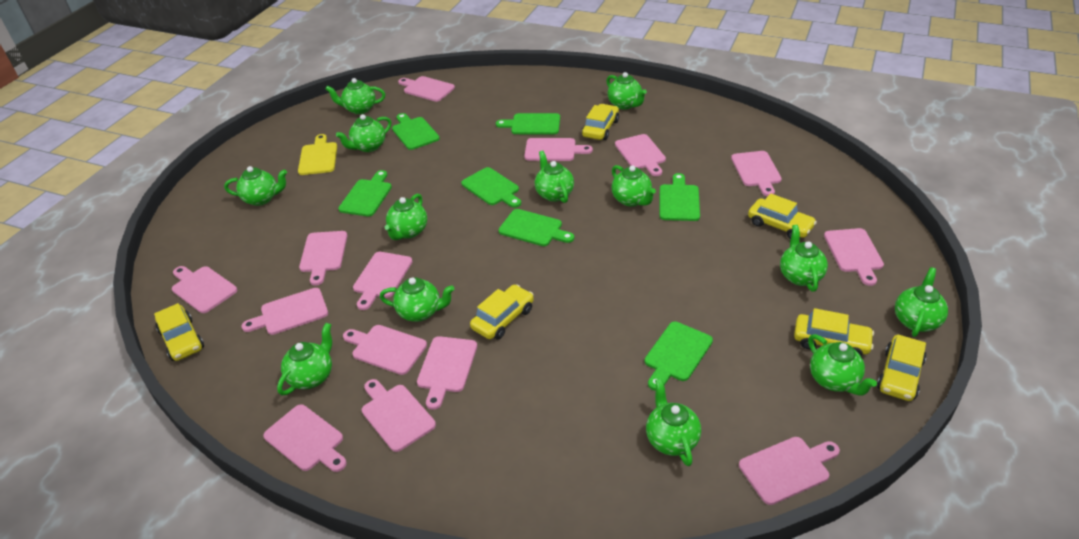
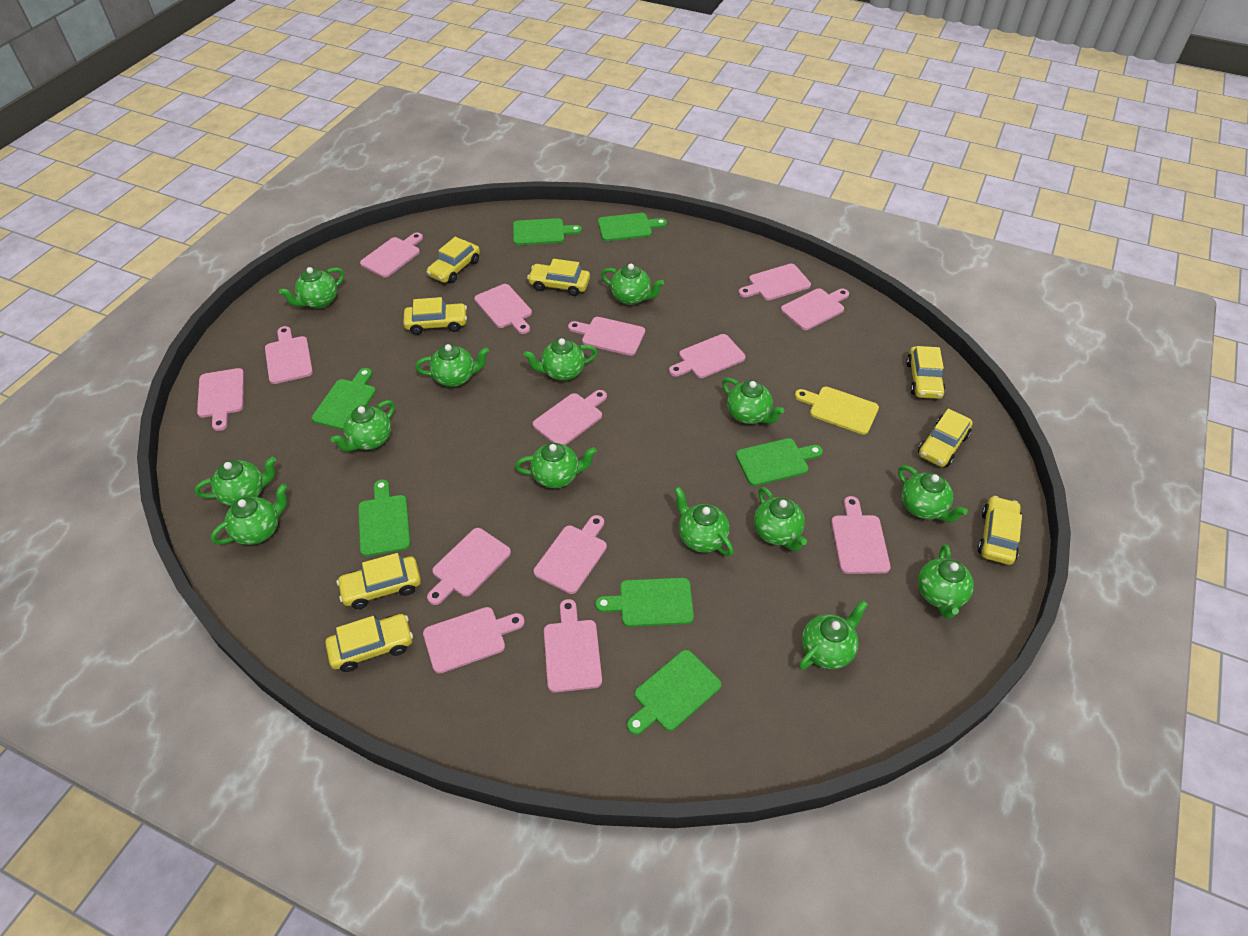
green teapot: [224,166,287,206] [277,323,332,395] [326,78,385,114] [336,114,391,152] [380,277,454,322] [385,194,427,240] [535,150,574,203] [606,72,647,110] [612,165,656,207] [646,379,701,466] [780,225,828,292] [808,334,877,396] [895,267,948,337] = 13 -> [195,457,276,506] [211,484,287,545] [279,267,344,309] [331,400,395,452] [415,344,489,387] [515,443,597,488] [523,338,598,381] [601,264,664,305] [674,487,734,556] [722,378,784,424] [754,487,807,551] [799,600,868,670] [898,465,968,522] [918,544,974,619] = 14
yellow car: [154,303,204,361] [470,284,534,340] [582,104,619,140] [748,193,817,239] [794,308,874,356] [877,335,927,401] = 6 -> [325,614,413,672] [337,553,421,609] [403,297,467,335] [427,237,480,283] [527,259,590,296] [906,346,945,399] [918,409,973,467] [977,496,1022,565] = 8

